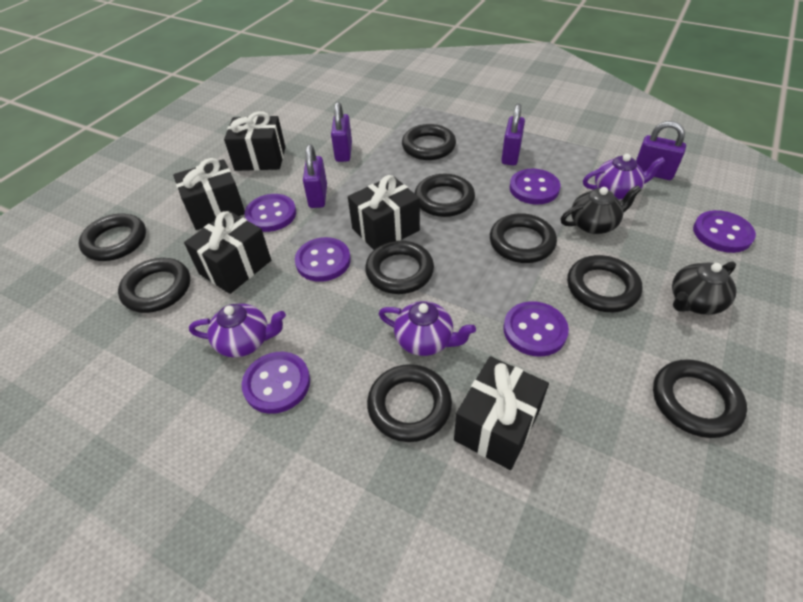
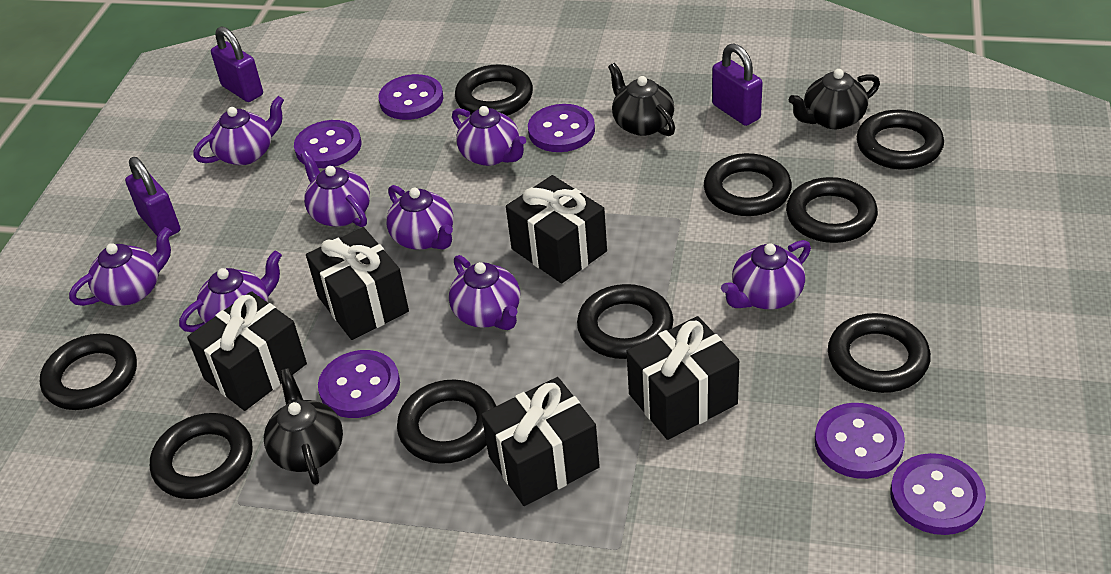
black teapot: [561,185,641,234] [672,261,737,315] = 2 -> [264,368,343,485] [608,63,675,136] [789,69,880,129] = 3
purple padlock: [303,145,327,208] [331,102,352,162] [501,104,525,166] [636,121,686,180] = 4 -> [125,157,180,237] [211,26,263,102] [712,43,763,126] = 3
purple teapot: [189,303,286,357] [379,301,476,356] [583,154,665,200] = 3 -> [69,227,172,306] [179,251,282,332] [193,96,284,165] [301,151,370,227] [386,185,454,250] [449,255,520,330] [452,106,526,166] [721,240,811,309] = 8

